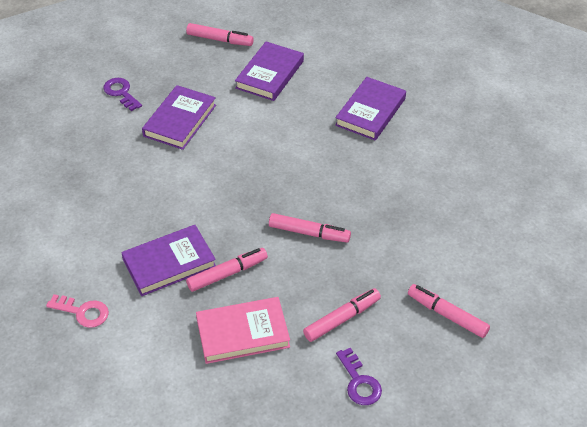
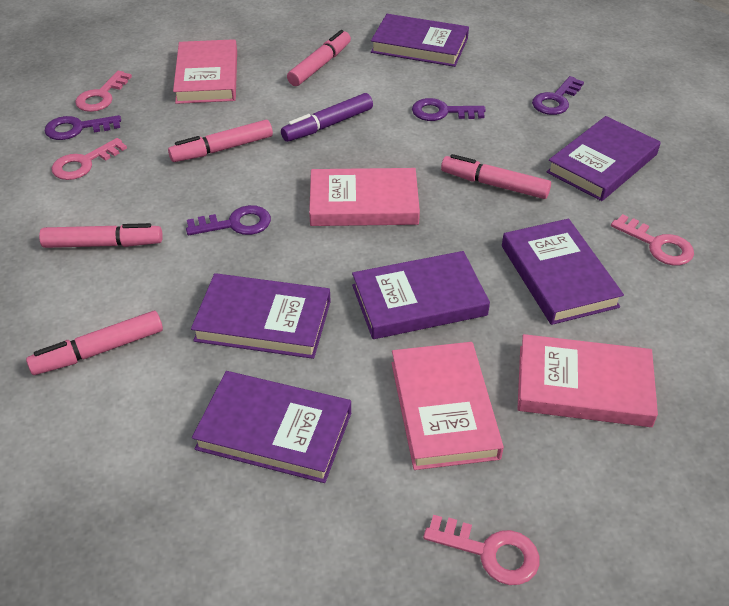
pink book: [196,297,290,364] = 1 -> [173,39,237,104] [309,168,420,226] [392,342,504,470] [517,334,658,427] = 4
pink key: [46,294,109,328] = 1 -> [52,138,127,180] [75,71,132,112] [423,515,540,585] [611,214,694,266] = 4
purple book: [121,225,216,296] [142,85,216,150] [235,42,304,101] [335,77,406,141] = 4 -> [191,273,331,359] [192,371,351,483] [352,251,490,339] [371,14,469,67] [502,219,624,325] [547,116,661,201] = 6
purple key: [103,78,142,111] [336,347,382,405] = 2 -> [45,115,121,140] [186,205,271,235] [412,98,486,121] [532,76,584,115] = 4
purple marker: none = 0 -> [281,93,373,142] = 1

